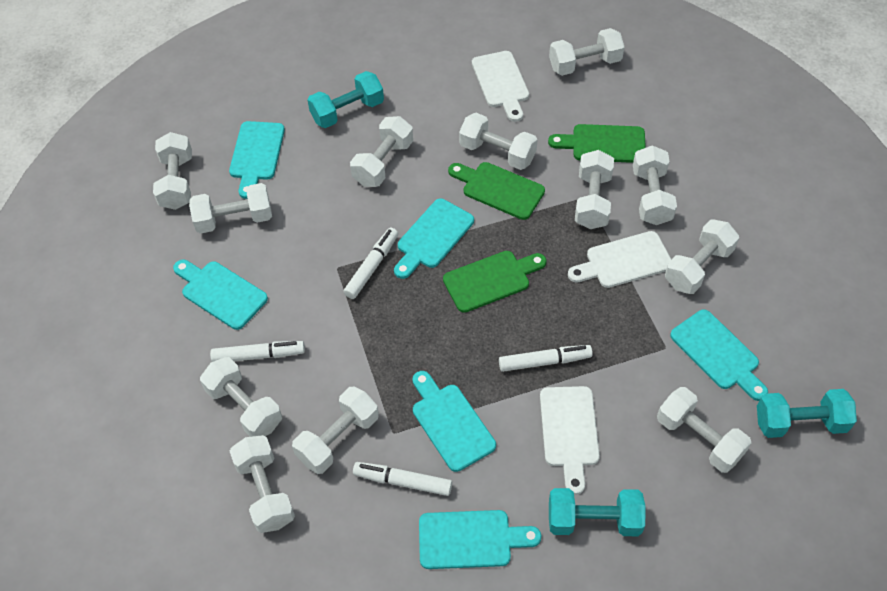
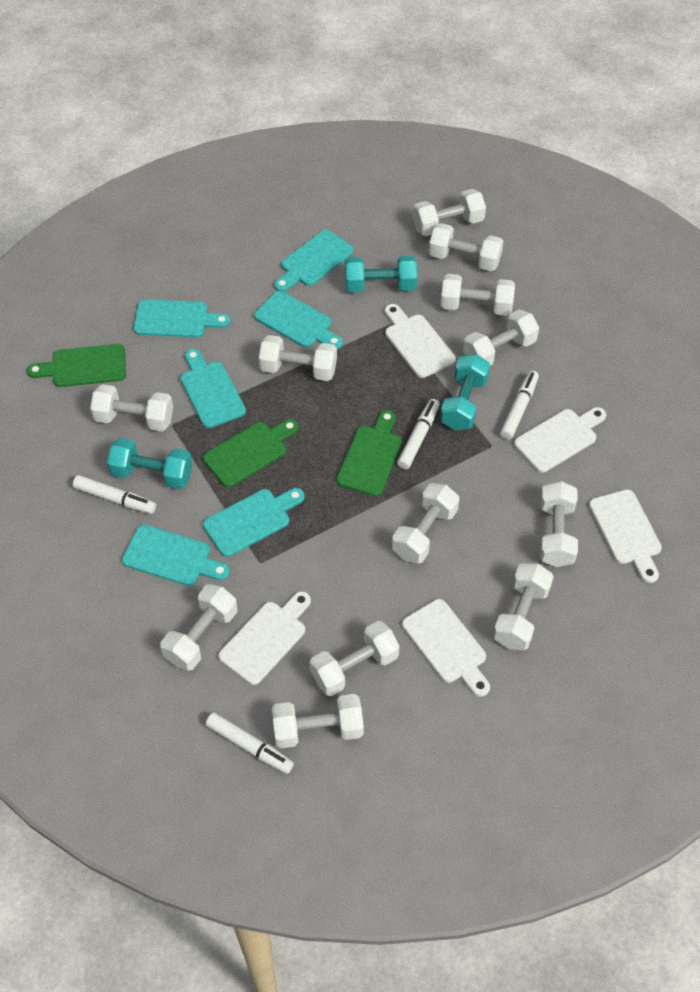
white cutting board: [472,51,529,122] [540,386,600,495] [568,231,672,288] = 3 -> [218,591,311,685] [385,304,456,378] [402,599,490,697] [514,407,606,473] [589,489,662,583] = 5

